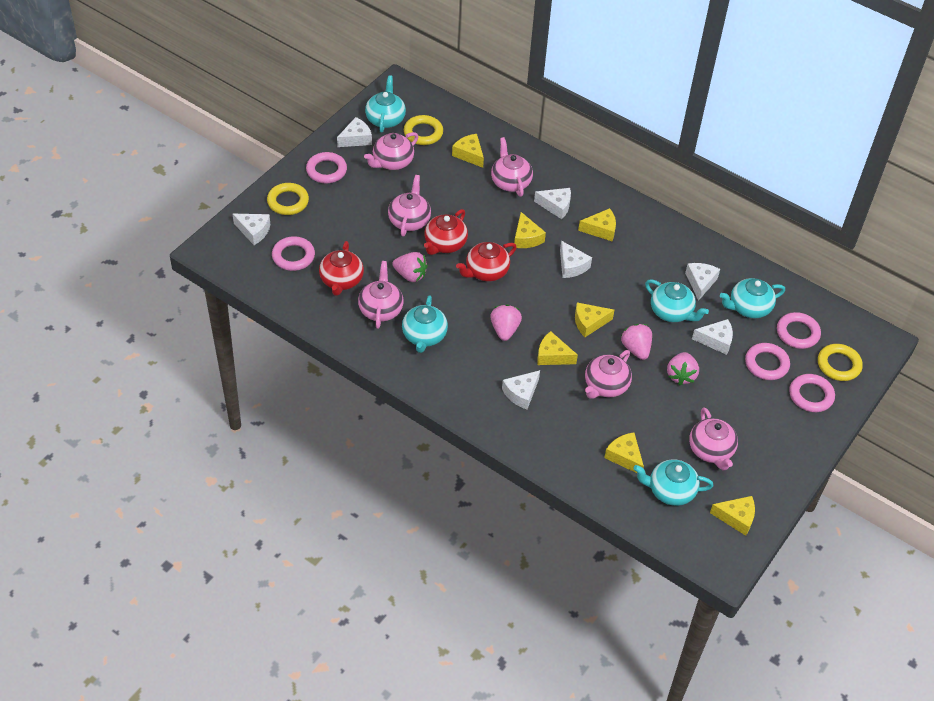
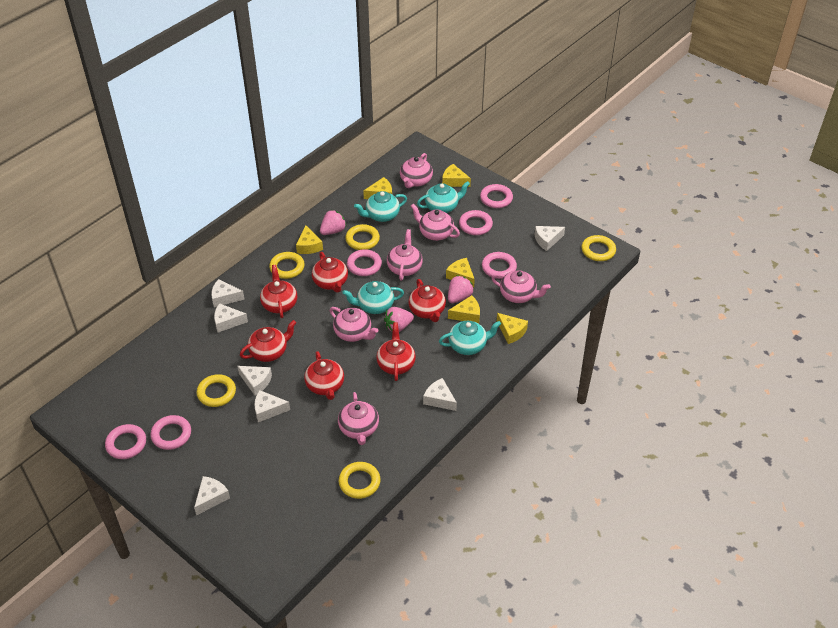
pink ring: [272,236,315,271] [306,152,347,183] [745,343,790,380] [777,312,821,349] [789,374,835,412] = 5 -> [105,424,146,459] [150,415,191,450] [347,249,382,276] [459,210,493,235] [480,184,513,208] [482,252,517,279] = 6
pink strawberry: [392,252,428,282] [490,304,522,341] [621,324,652,360] [667,352,699,385] = 4 -> [320,210,346,235] [384,307,414,332] [448,275,474,303] = 3
red teapot: [319,241,364,296] [424,209,468,255] [456,242,517,281] = 3 -> [240,320,296,362] [260,265,297,318] [304,351,344,400] [312,252,348,293] [376,322,416,381] [409,279,446,322] = 6
turquoise teapot: [365,75,406,133] [402,295,448,353] [633,459,713,506] [645,279,709,322] [720,278,785,318] = 5 -> [342,281,404,314] [354,191,407,222] [417,181,470,213] [439,321,501,355] = 4
yellow cheese: [452,134,484,168] [514,212,546,248] [537,331,578,365] [575,302,614,337] [578,208,616,242] [604,432,644,473] [710,496,755,536] = 7 -> [296,225,323,254] [363,177,392,199] [442,164,471,187] [446,258,475,287] [448,295,480,324] [497,313,528,344] = 6
yellow ring: [267,183,309,215] [404,115,443,145] [818,344,863,381] = 3 -> [197,374,236,407] [269,252,305,279] [339,462,380,499] [345,224,380,250] [581,235,616,261] = 5

